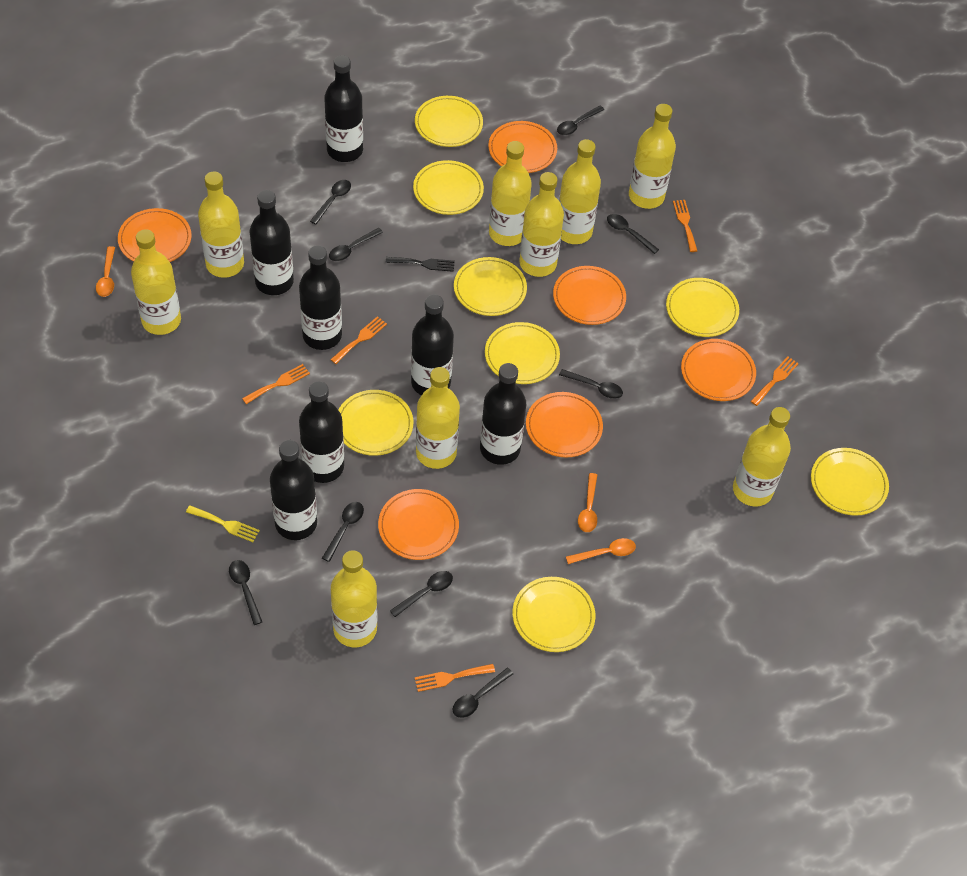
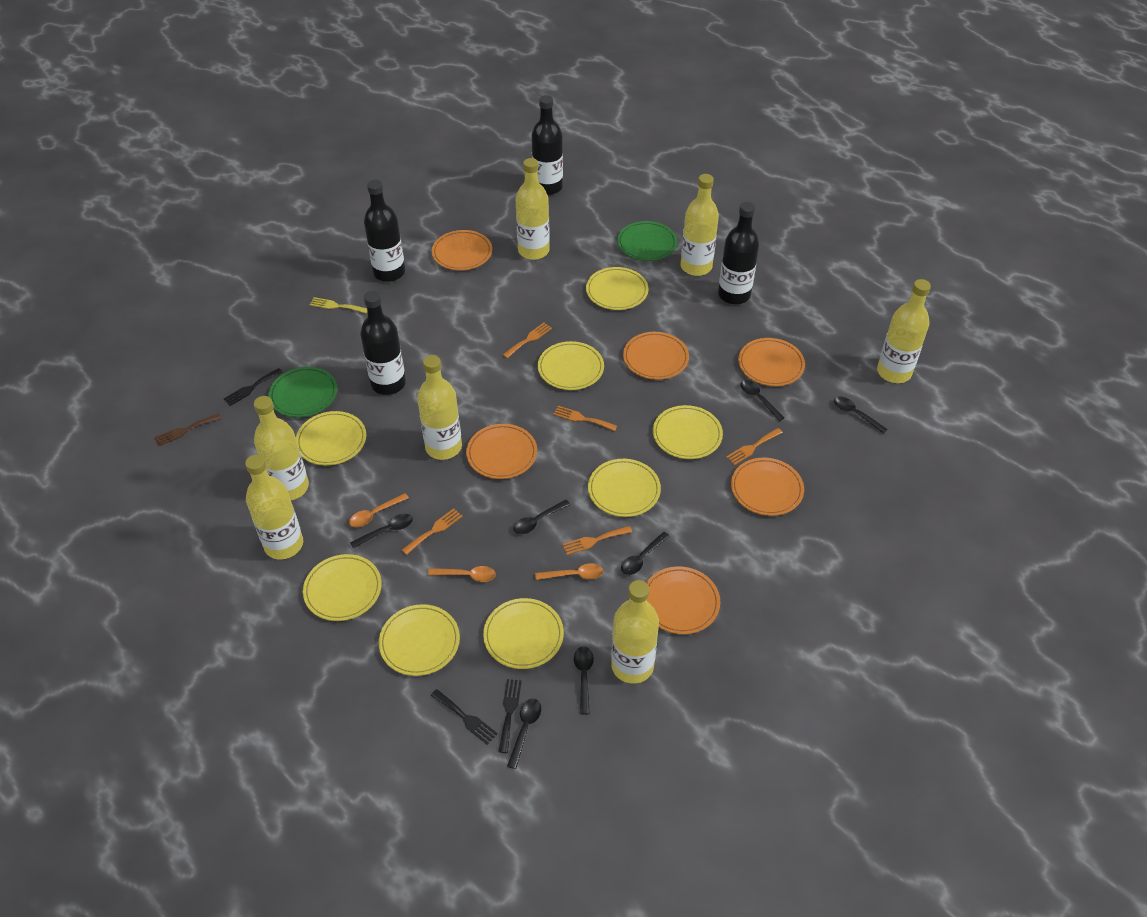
black bottle: [250,190,294,295] [270,440,317,540] [299,245,342,350] [299,381,344,483] [324,55,363,162] [411,294,454,396] [480,363,526,465] = 7 -> [360,291,406,395] [364,180,405,282] [531,95,563,195] [718,202,759,304] = 4
black fork: [386,257,455,272] = 1 -> [224,368,282,406] [431,689,498,745] [498,679,522,753] = 3
black spoon: [229,560,262,625] [310,180,351,225] [322,502,364,562] [329,228,383,261] [390,571,453,617] [453,668,513,718] [557,106,604,135] [559,369,623,399] [607,214,659,254] = 9 -> [350,514,413,548] [507,699,541,769] [514,500,570,534] [574,646,594,715] [621,532,670,575] [740,380,784,421] [834,397,888,434] = 7
brown fork: none = 0 -> [154,414,221,446] = 1
green plate: none = 0 -> [269,367,337,418] [617,221,677,261] = 2
yellow bottle: [131,229,181,335] [198,172,244,278] [331,550,377,647] [416,367,460,469] [489,141,532,246] [519,172,564,277] [559,139,601,244] [629,104,676,209] [733,407,791,507] = 9 -> [245,455,303,559] [254,396,309,500] [417,355,462,460] [515,158,550,260] [611,580,659,684] [680,174,719,276] [877,279,931,383] = 7

